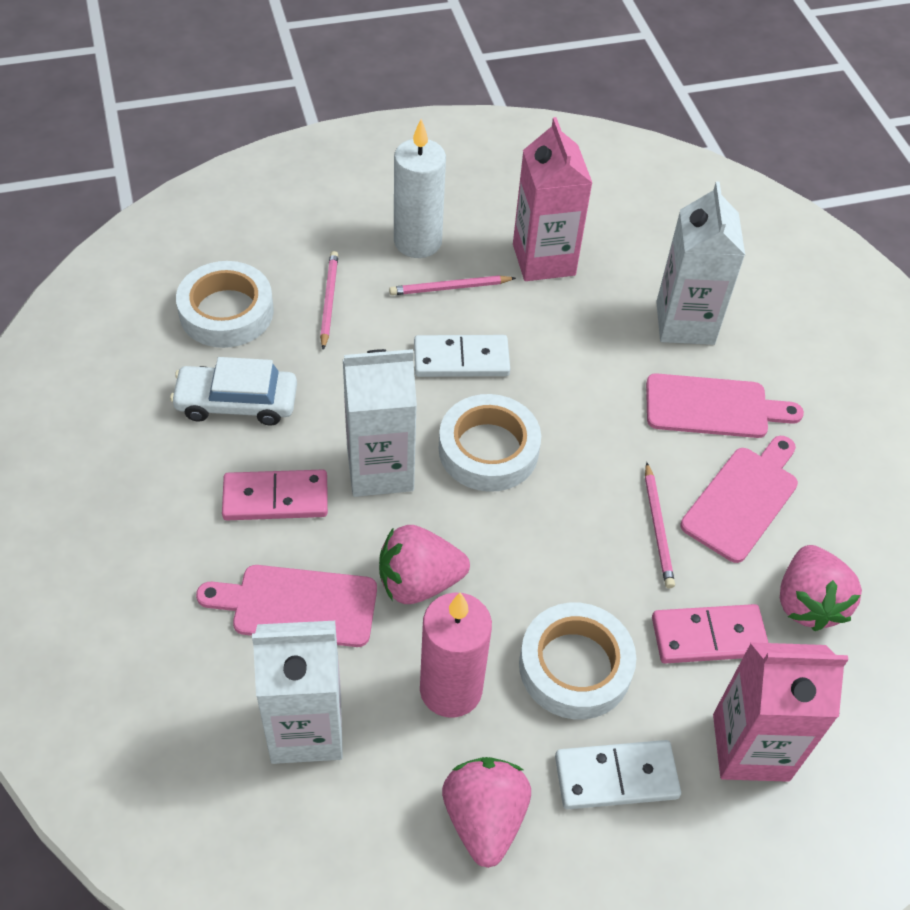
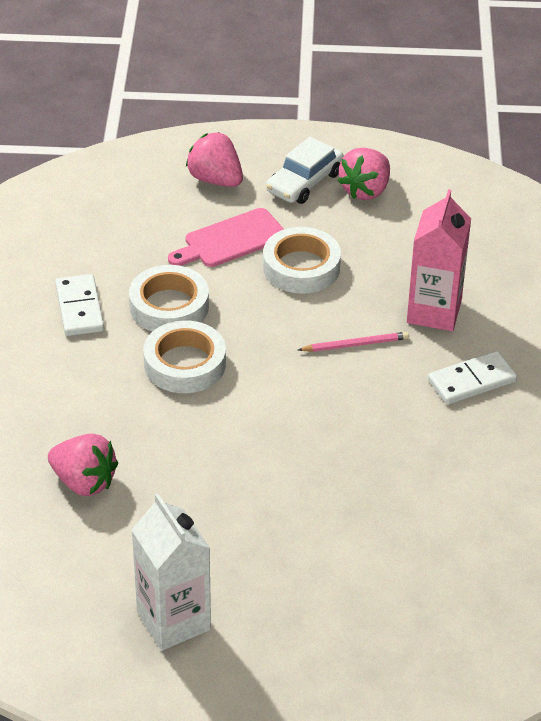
pink candle: [420,592,492,718] = 1 -> none = 0
pink carton: [513,117,592,281] [713,642,848,782] = 2 -> [407,189,471,331] = 1
pink cutting board: [196,565,377,647] [646,373,804,438] [680,436,798,563] = 3 -> [168,208,284,267] = 1
pink domino: [222,470,328,520] [652,604,768,663] = 2 -> none = 0
pink pencil: [320,251,338,350] [389,275,516,295] [645,462,675,589] = 3 -> [298,332,409,352] = 1
white candle: [394,119,446,258] = 1 -> none = 0
white carton: [252,621,343,764] [343,349,417,497] [656,182,745,345] = 3 -> [132,494,211,651] = 1

